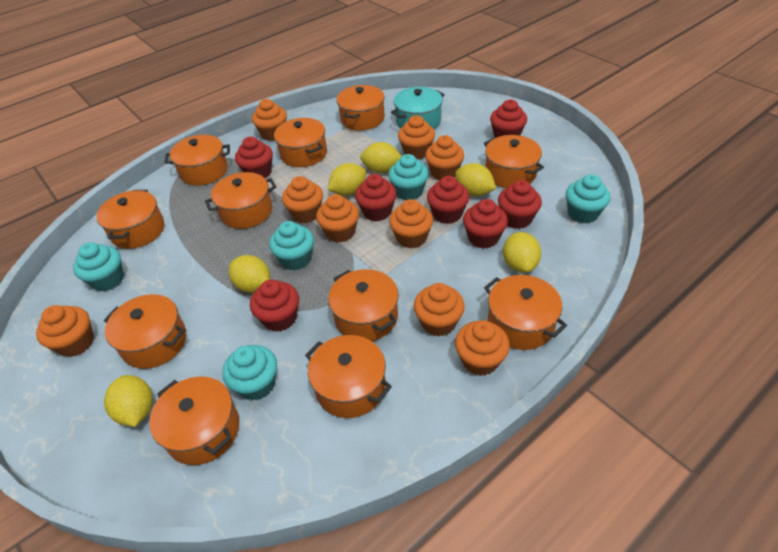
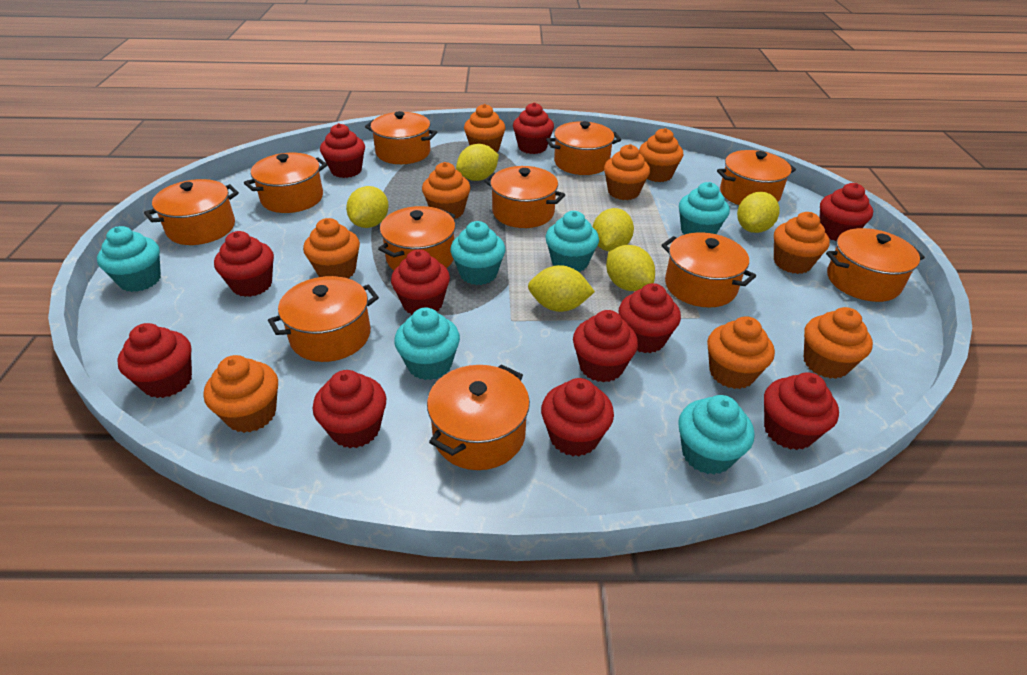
red cupcake: [235,137,273,179] [250,279,299,332] [355,174,397,221] [427,176,469,224] [463,199,508,249] [490,99,527,138] [498,180,542,229] = 7 -> [117,323,192,398] [214,231,274,297] [313,370,386,448] [320,123,365,178] [391,249,450,315] [513,102,554,154] [541,378,614,456] [573,310,638,382] [618,283,681,353] [764,373,839,450] [819,183,873,241] = 11
turquoise cupcake: [73,242,124,291] [222,345,277,401] [269,221,314,270] [388,154,429,200] [566,174,610,224] = 5 -> [97,226,161,292] [394,308,460,380] [450,221,505,285] [545,211,599,272] [678,395,754,475] [679,182,730,235] = 6
turquoise pot: [391,87,445,129] = 1 -> none = 0

